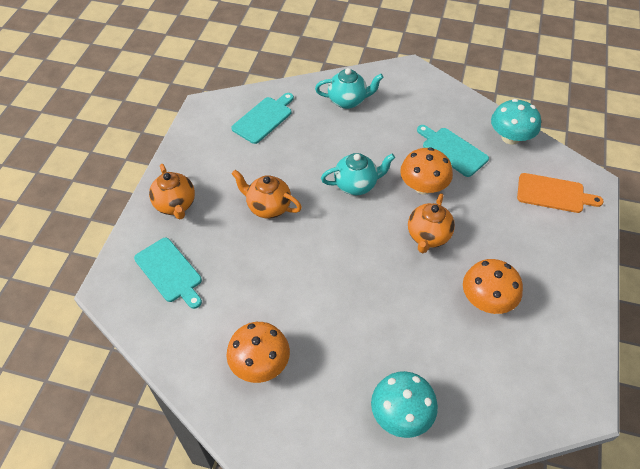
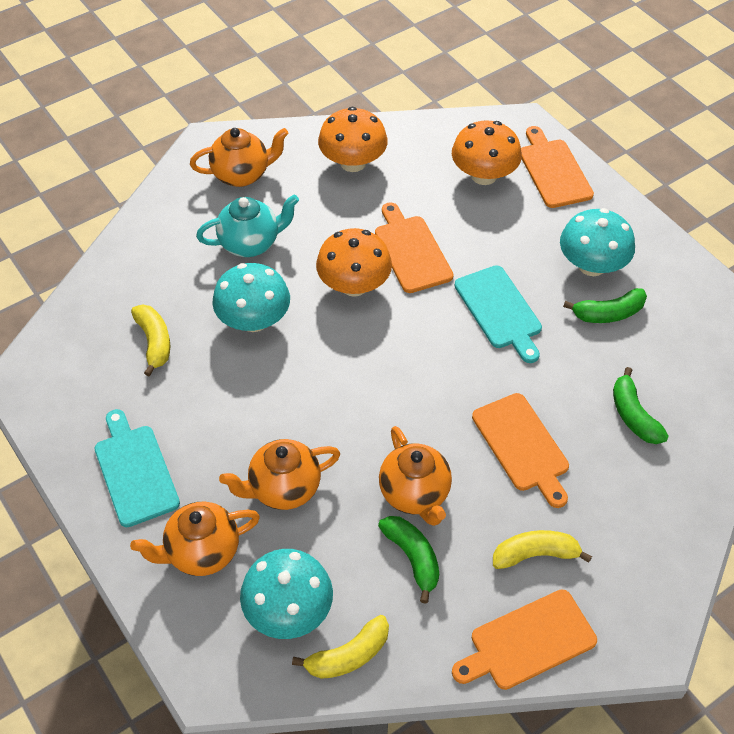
green banana: none = 0 -> [378,516,439,604] [563,288,647,323] [613,367,669,444] = 3
orange cutting board: [517,173,604,213] = 1 -> [375,202,454,293] [452,589,597,690] [472,393,569,508] [521,126,594,208] = 4
orange teapot: [149,164,195,219] [232,170,302,219] [408,193,455,253] = 3 -> [130,502,260,576] [190,128,289,187] [219,439,340,510] [379,426,452,526] = 4
turquoise cutting board: [134,238,202,309] [231,93,294,144] [417,125,489,177] = 3 -> [95,409,180,527] [455,265,542,363] = 2
turquoise mushroom: [371,371,438,438] [491,99,541,145] = 2 -> [212,263,290,332] [240,549,333,639] [560,208,635,276] = 3
turquoise teapot: [315,68,384,109] [321,153,395,195] = 2 -> [196,195,299,257] = 1
yellow banana: none = 0 -> [131,304,170,376] [292,615,389,679] [493,530,592,569] = 3

